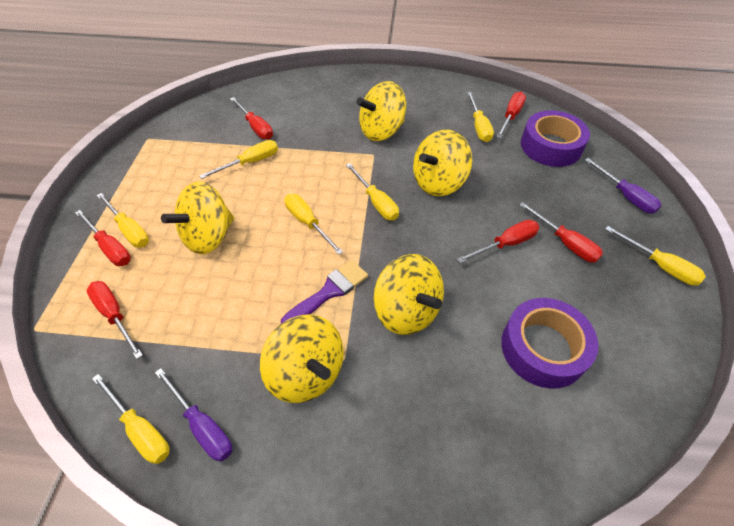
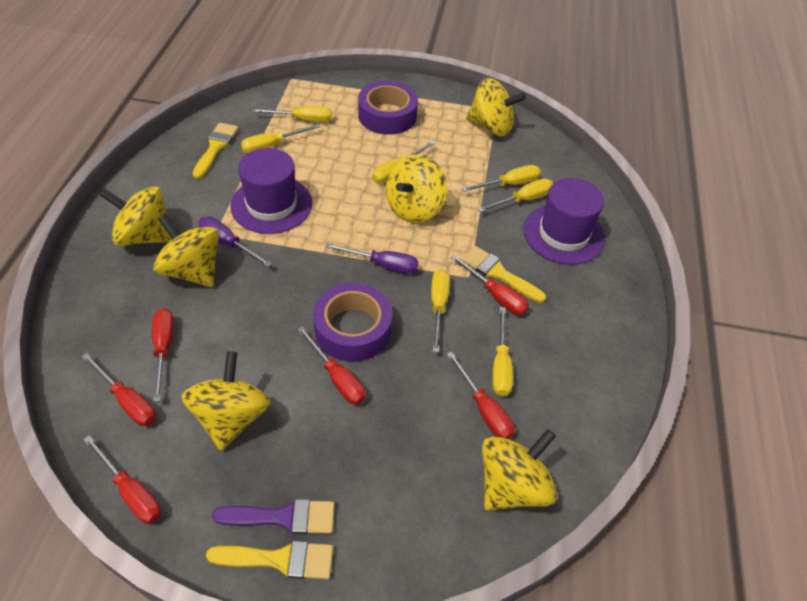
purple hat: none = 0 -> [230,148,312,234] [523,178,605,265] = 2
yellow brush: none = 0 -> [192,123,238,179] [206,541,333,579] [462,246,546,303] = 3
yellow spinning top: [161,181,234,254] [260,314,344,403] [356,81,406,141] [374,254,444,335] [413,130,472,196] = 5 -> [99,186,173,246] [153,214,219,287] [182,351,271,451] [386,154,447,223] [466,78,526,137] [482,429,557,511] = 6

